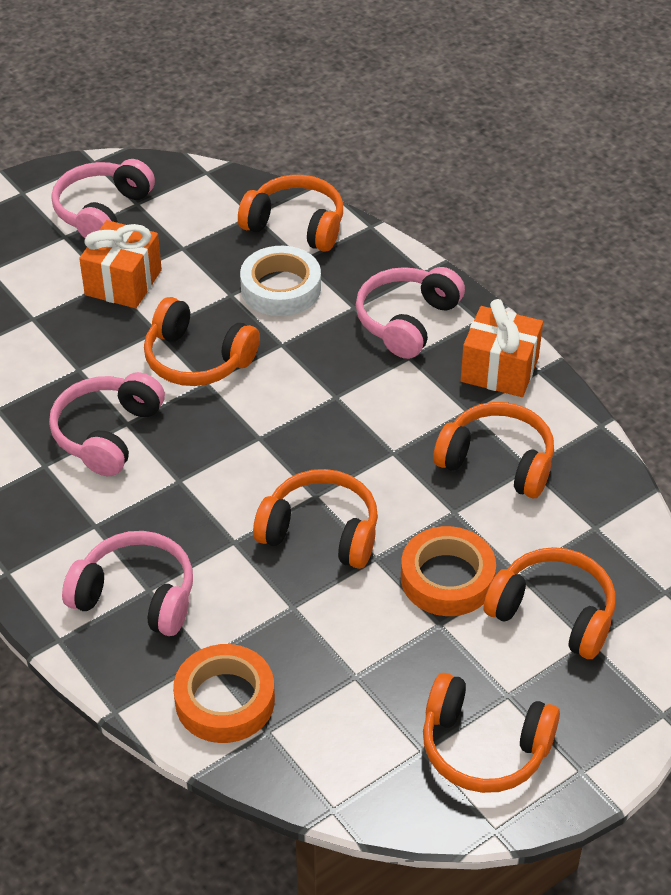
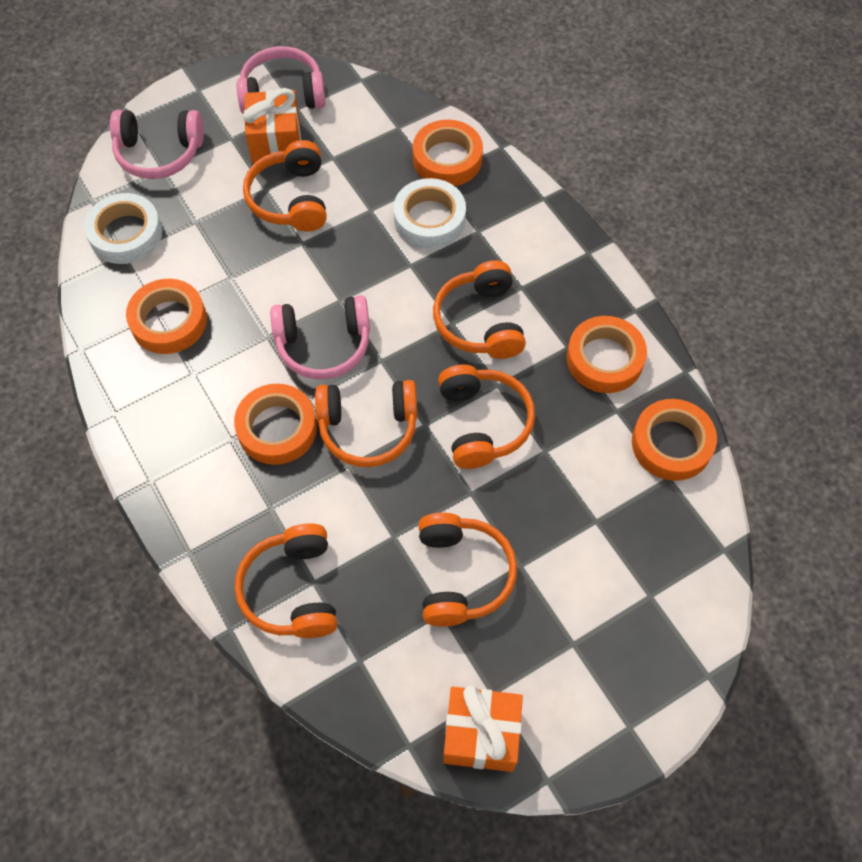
orange tape: [173,644,275,743] [401,526,496,616] = 2 -> [126,279,207,354] [234,384,317,465] [413,120,483,186] [567,316,647,393] [632,399,717,481] = 5
pink headphones: [49,372,165,476] [51,159,155,238] [62,531,193,636] [356,267,465,359] = 4 -> [110,110,204,179] [237,46,326,114] [270,295,370,379] = 3
white tape: [240,246,321,316] = 1 -> [84,193,162,264] [393,178,466,249] = 2

